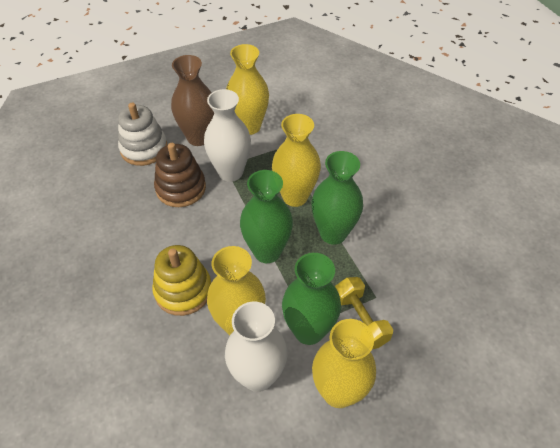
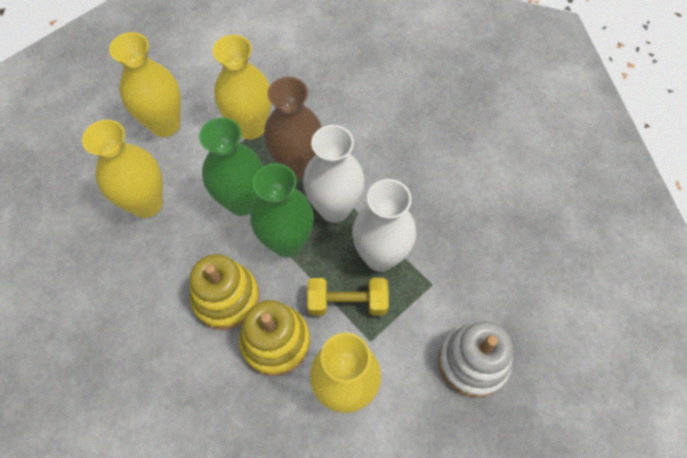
brown stacking toy: [154,143,206,207] = 1 -> none = 0
green vase: [240,170,293,263] [282,253,341,345] [312,151,363,245] = 3 -> [199,117,263,216] [250,163,314,258] = 2
yellow stacking toy: [152,245,211,316] = 1 -> [190,254,260,330] [239,300,310,376] = 2

